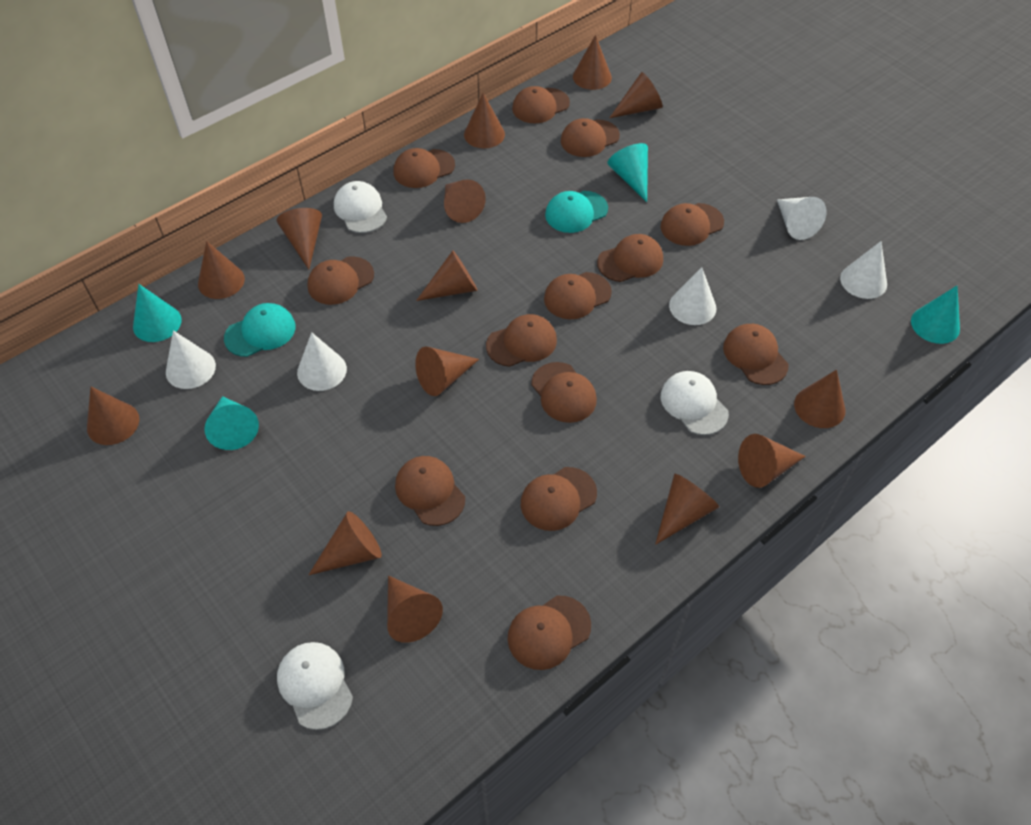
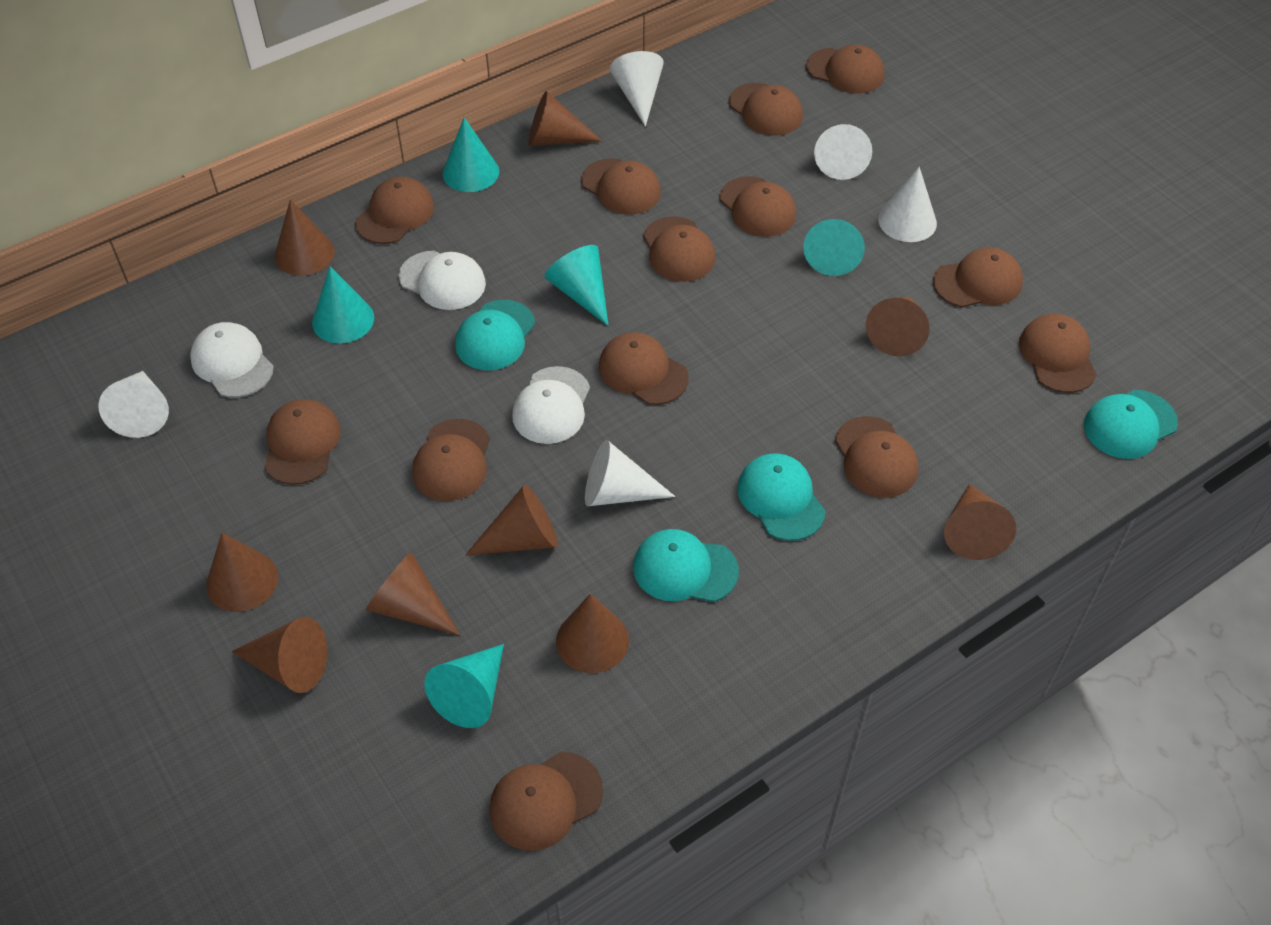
brown cone: [87,387,139,445] [198,241,245,299] [276,208,322,269] [309,511,382,575] [387,575,443,643] [415,347,479,396] [416,250,478,301] [444,179,486,223] [464,93,505,148] [573,35,612,90] [609,72,663,118] [655,474,719,545] [738,434,806,488] [794,370,845,428] = 14 -> [206,533,278,612] [231,617,328,693] [275,199,335,276] [366,552,460,635] [465,485,558,556] [528,91,602,146] [556,594,629,673] [866,297,930,356] [944,484,1016,560] = 9
turquoise cap: [224,303,296,357] [545,191,608,233] = 2 -> [455,300,535,370] [633,529,739,602] [737,453,825,541] [1084,390,1178,459] = 4
turquoise cone: [133,284,182,342] [204,396,259,450] [608,143,648,202] [911,286,960,344] = 4 -> [312,266,374,344] [424,644,504,728] [442,117,499,192] [544,245,609,326] [803,219,865,276] = 5

